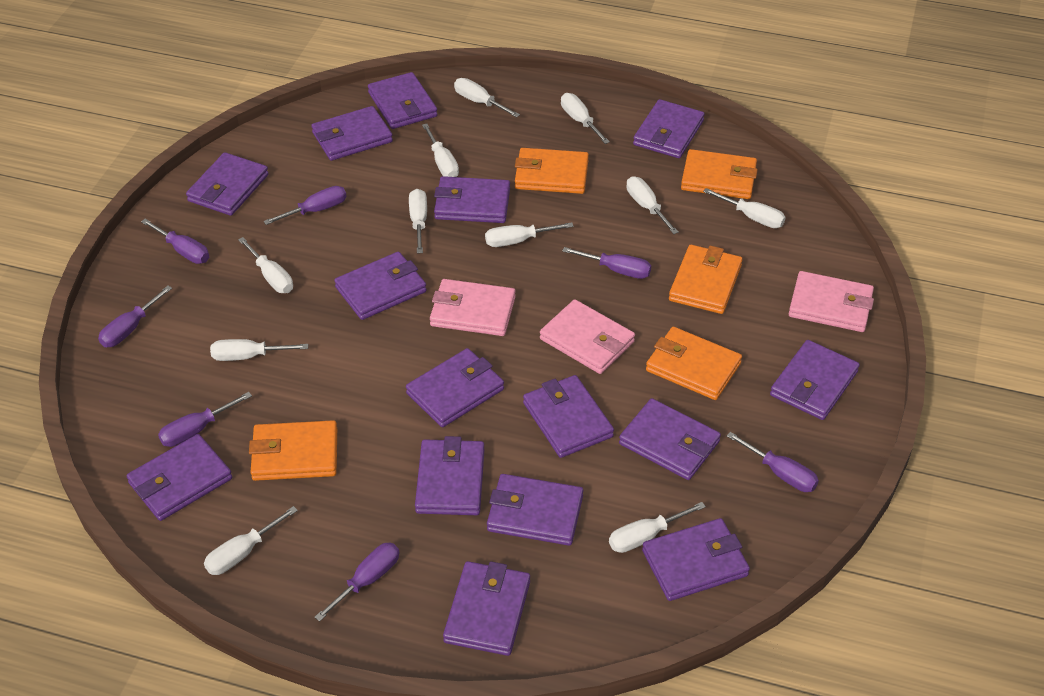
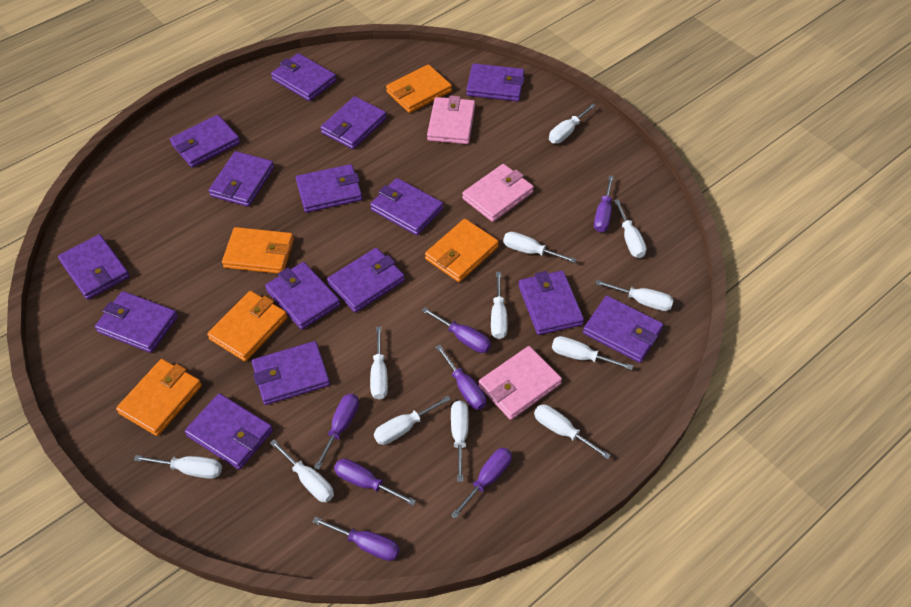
white screwdriver: [204,506,298,575] [210,339,308,361] [238,237,293,293] [409,189,427,254] [422,124,459,177] [454,78,520,118] [485,222,574,247] [561,93,610,144] [609,502,706,553] [626,176,679,234] [703,188,786,228] = 11 -> [134,455,222,479] [270,439,334,502] [370,327,388,400] [374,396,451,445] [451,400,469,482] [491,272,508,339] [503,232,577,263] [534,404,611,460] [549,103,596,144] [552,336,633,370] [595,280,674,311] [614,199,647,258] = 12

